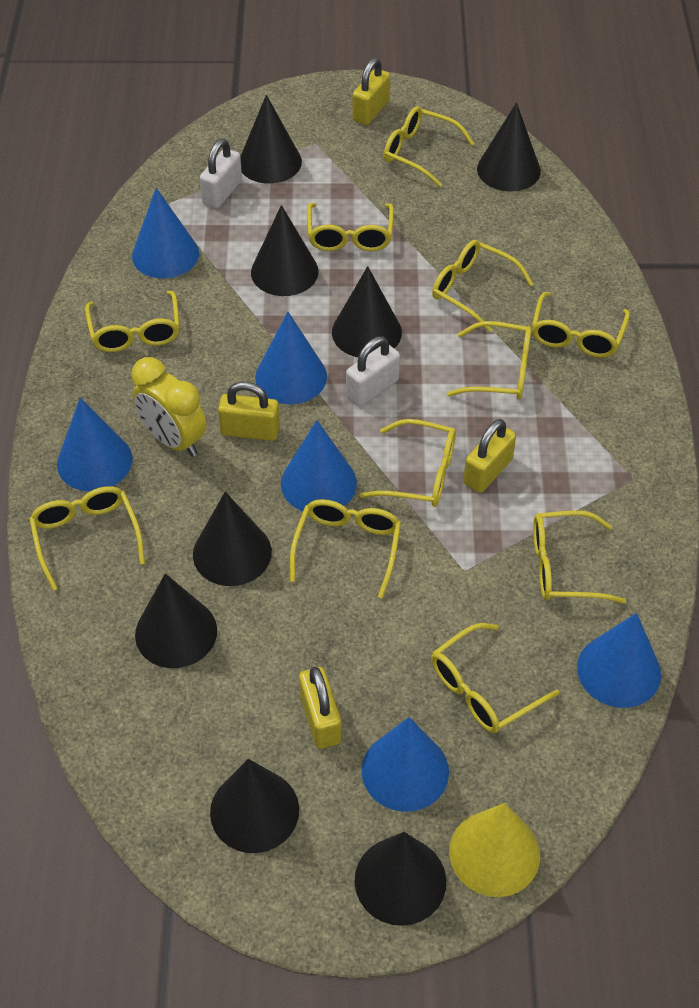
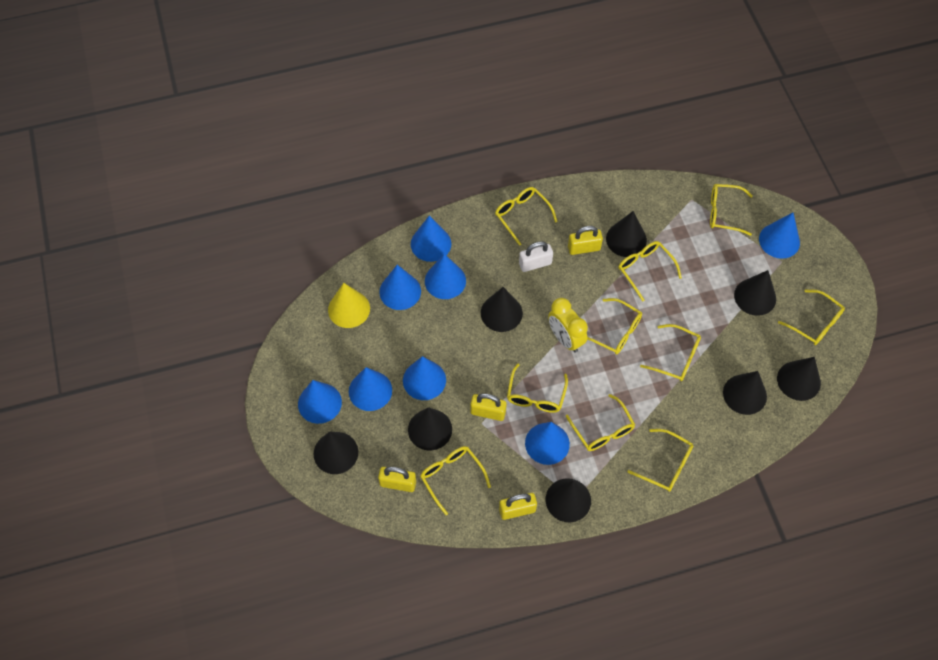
blue cone: [57,398,132,492] [132,188,199,279] [255,312,327,404] [281,420,357,511] [362,717,449,812] [577,613,661,708] = 6 -> [298,380,342,424] [349,367,392,411] [379,265,421,310] [403,356,446,400] [411,215,451,262] [425,254,466,299] [525,422,570,465] [759,212,800,259] = 8
white padlock: [200,139,242,208] [346,336,400,406] = 2 -> [519,241,553,272] = 1
yellow glasses: [29,486,145,591] [85,290,180,352] [290,499,401,598] [307,203,394,251] [360,419,456,507] [384,106,474,187] [431,623,560,733] [432,240,534,333] [447,321,531,400] [532,292,630,358] [533,510,626,604] = 11 -> [420,446,491,515] [495,187,558,246] [507,364,568,413] [566,394,635,451] [587,298,642,354] [618,241,682,302] [627,429,693,492] [640,324,701,381] [710,184,753,236] [778,290,845,345] = 10

